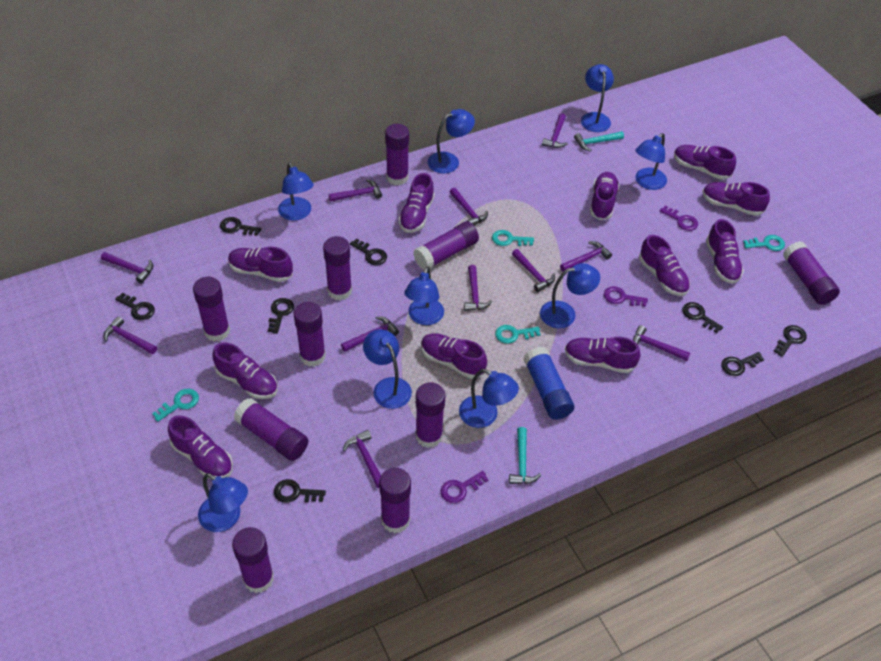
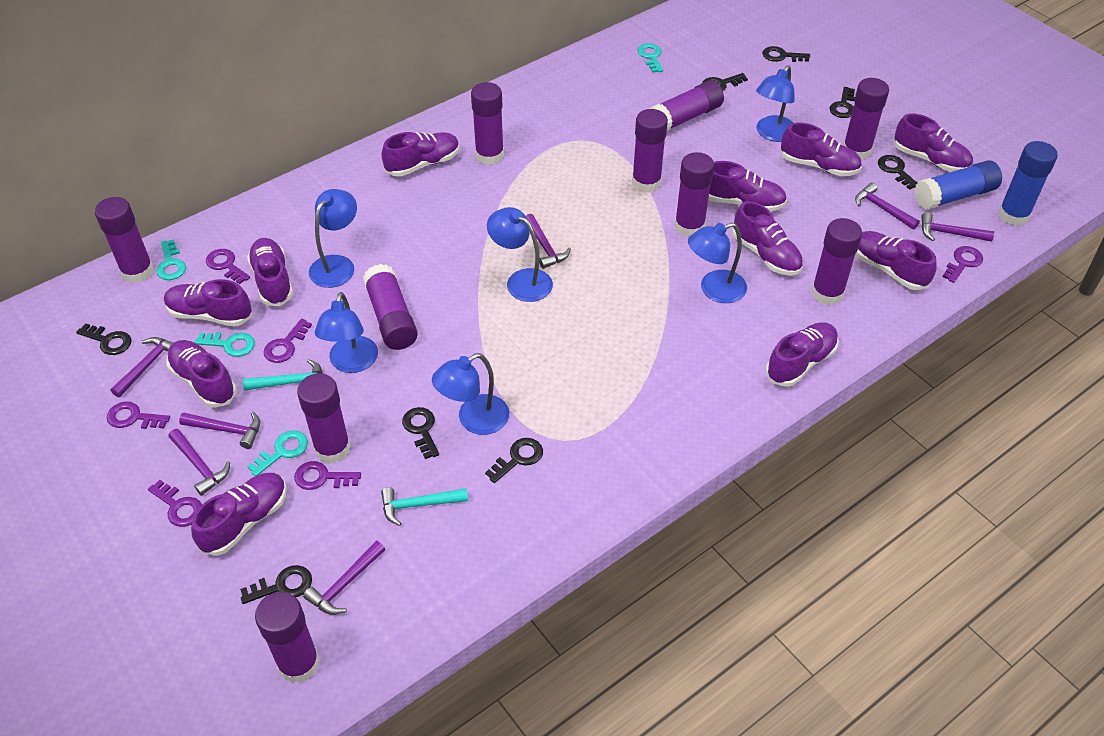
blue glue stick: [524,347,574,420] = 1 -> [915,160,1002,210] [998,141,1058,226] = 2
blue lamp: [198,473,248,532] [278,162,314,221] [363,329,412,409] [404,266,444,325] [428,109,475,173] [459,369,519,428] [540,263,600,328] [581,64,614,132] [635,133,667,190] = 9 -> [309,189,357,288] [315,292,378,373] [432,353,509,435] [487,207,553,302] [688,223,747,303] [756,65,795,142] = 6
purple hammer: [101,252,154,284] [103,316,157,354] [329,179,382,202] [341,316,399,352] [343,430,381,488] [450,187,488,225] [464,265,492,311] [512,249,555,292] [542,113,568,148] [560,241,612,272] [633,325,690,361] = 11 -> [110,337,173,398] [168,429,230,496] [179,412,260,449] [303,541,385,615] [526,214,571,269] [855,182,920,230] [921,212,994,242] = 7
purple key: [440,471,489,503] [604,286,648,307] [660,206,698,231] = 3 -> [107,401,170,429] [148,480,202,527] [206,249,250,284] [264,319,312,363] [294,461,361,490] [942,246,983,283] = 6

